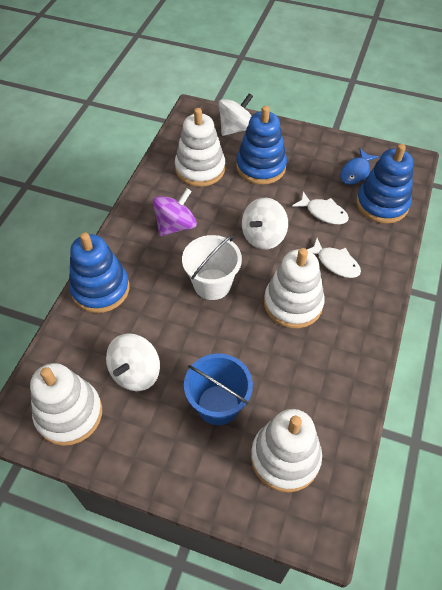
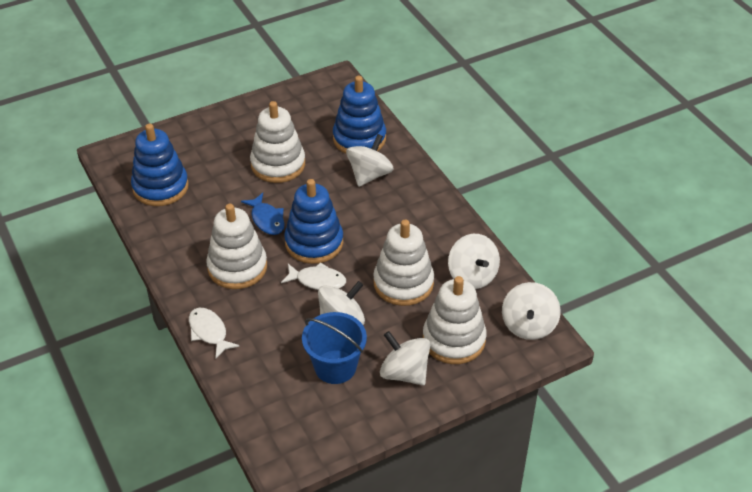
purple spinning top: [152,188,197,236] = 1 -> none = 0
white bucket: [182,235,242,300] = 1 -> none = 0
white spinning top: [106,333,160,391] [218,93,253,136] [242,198,288,249] = 3 -> [318,281,365,325] [346,134,394,187] [380,331,430,385] [448,234,500,289] [502,282,561,340] = 5

